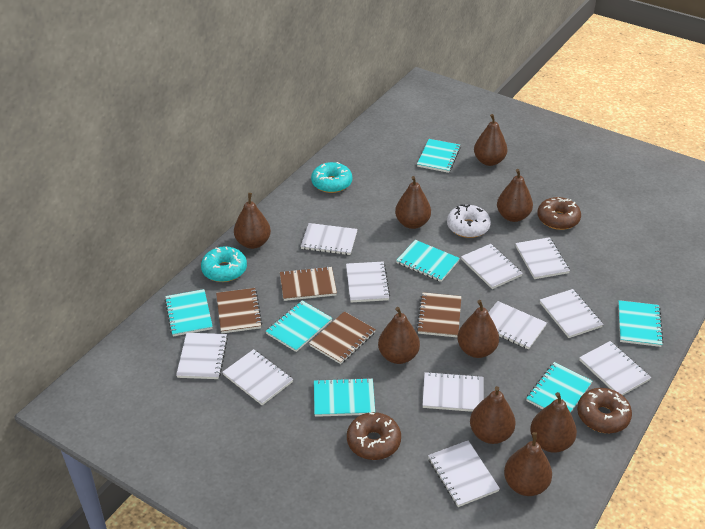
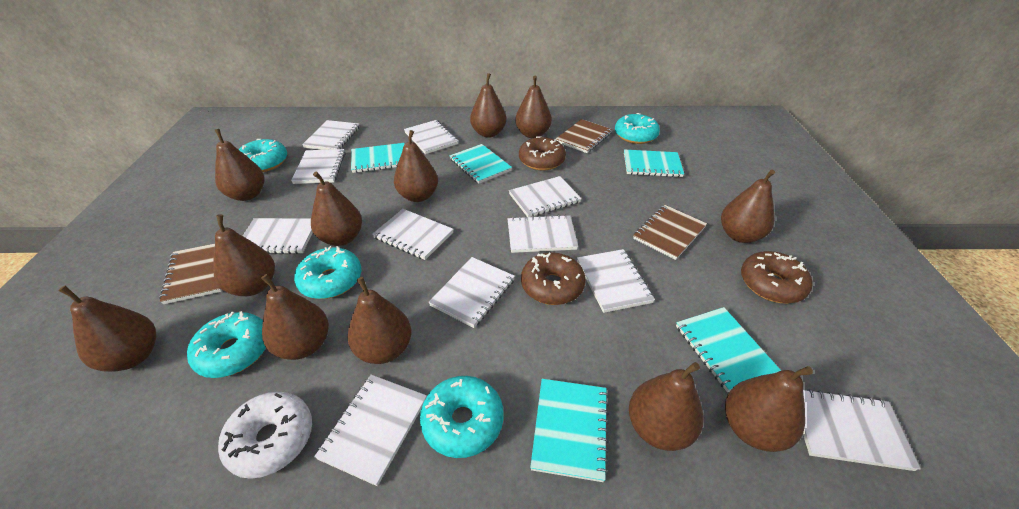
brown notebook: [216,288,262,333] [280,266,337,301] [309,311,376,364] [416,292,461,337] = 4 -> [159,244,222,304] [556,119,612,153] [633,205,707,260] = 3
brown pear: [234,193,271,249] [378,307,420,364] [395,176,431,229] [457,300,499,358] [470,386,516,444] [474,114,507,166] [497,169,533,222] [504,432,552,496] [530,392,577,453] = 9 -> [58,286,156,372] [213,214,275,296] [215,129,264,201] [261,274,329,360] [311,171,362,246] [347,277,411,364] [394,130,438,202] [470,73,507,138] [515,76,552,138] [629,362,704,451] [721,170,775,243] [725,366,813,452] = 12
turquoise donut: [201,246,247,282] [311,162,352,193] = 2 -> [187,311,266,378] [239,139,287,172] [294,246,361,299] [420,376,504,458] [615,113,660,144] = 5
turquoise notebook: [165,289,213,336] [266,301,332,352] [314,378,375,417] [396,240,460,282] [417,139,461,173] [526,362,592,413] [618,300,664,347] = 7 -> [351,143,405,173] [450,144,512,184] [530,379,609,482] [624,149,684,177] [676,307,781,392] = 5

